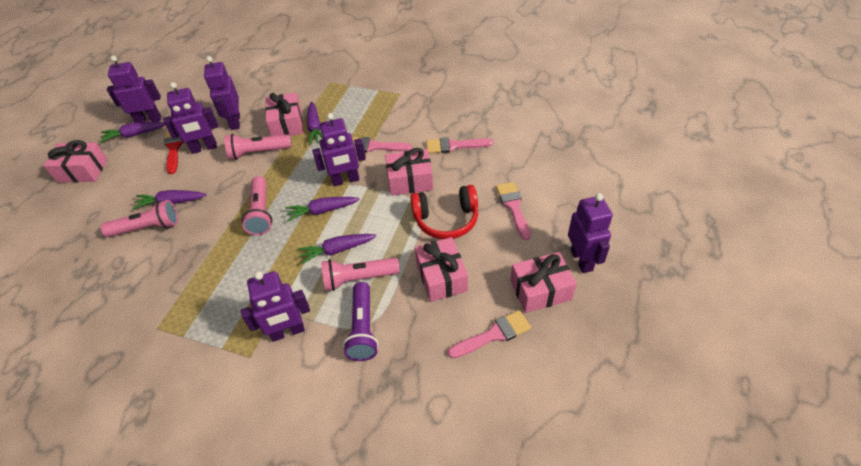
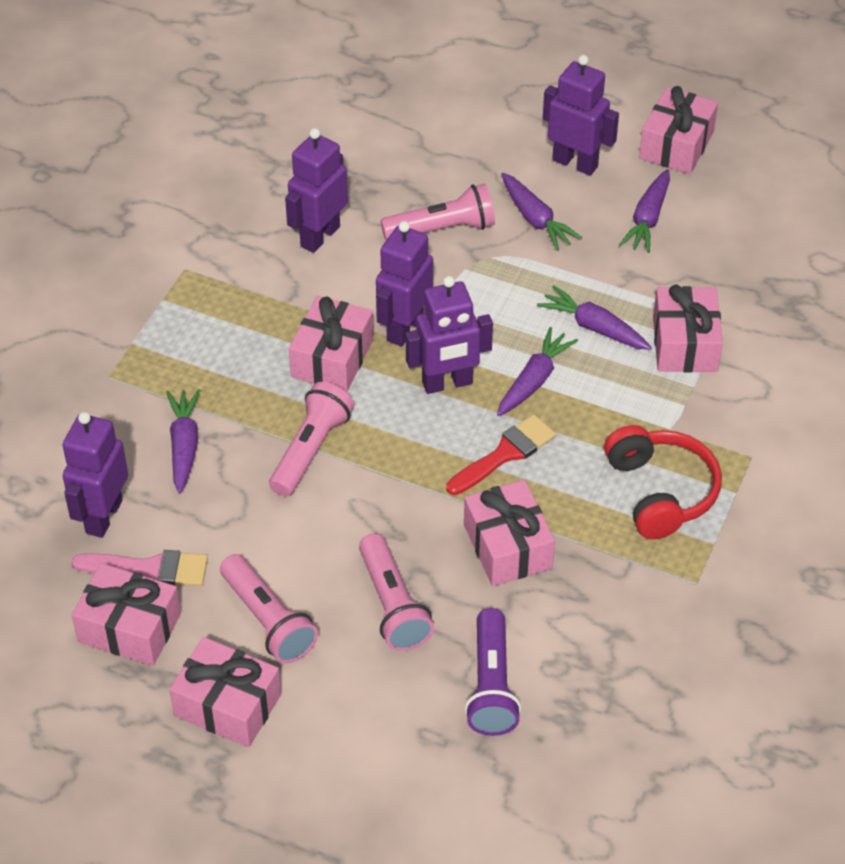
pink brush: [352,137,412,153] [426,137,493,154] [448,310,531,358] [496,182,531,240] = 4 -> [71,550,208,586] = 1
pink gift: [43,140,108,183] [265,93,303,136] [385,148,433,196] [415,237,468,302] [510,252,577,313] = 5 -> [72,563,181,666] [169,637,281,747] [289,296,374,392] [464,480,555,586] [639,86,718,174] [653,285,723,373] = 6
purple robot: [107,56,161,123] [163,82,218,154] [204,56,240,130] [241,271,310,342] [312,113,366,186] [568,193,613,273] = 6 -> [62,412,128,538] [285,128,348,253] [376,221,433,347] [406,276,493,394] [543,55,619,176] = 5

